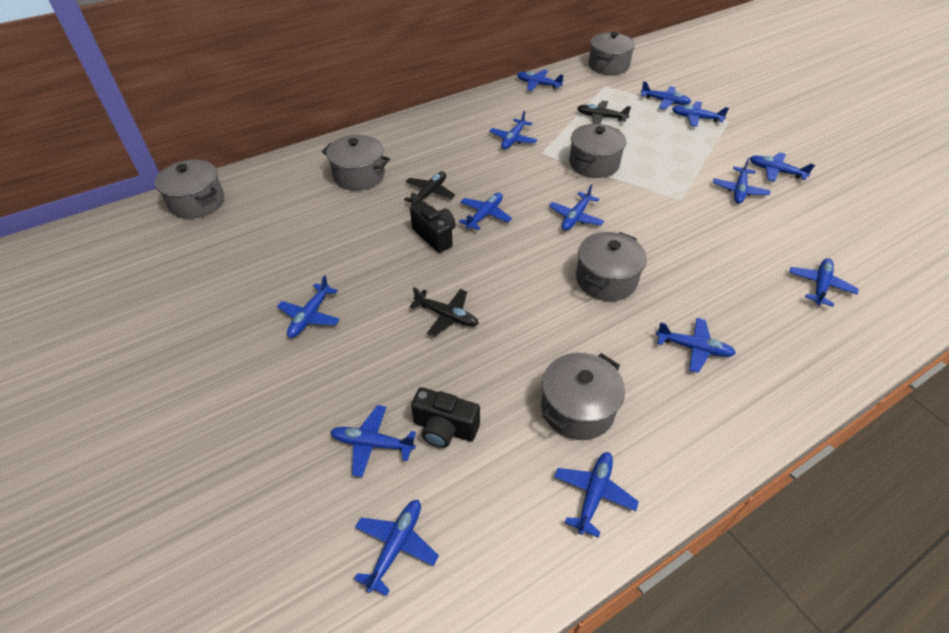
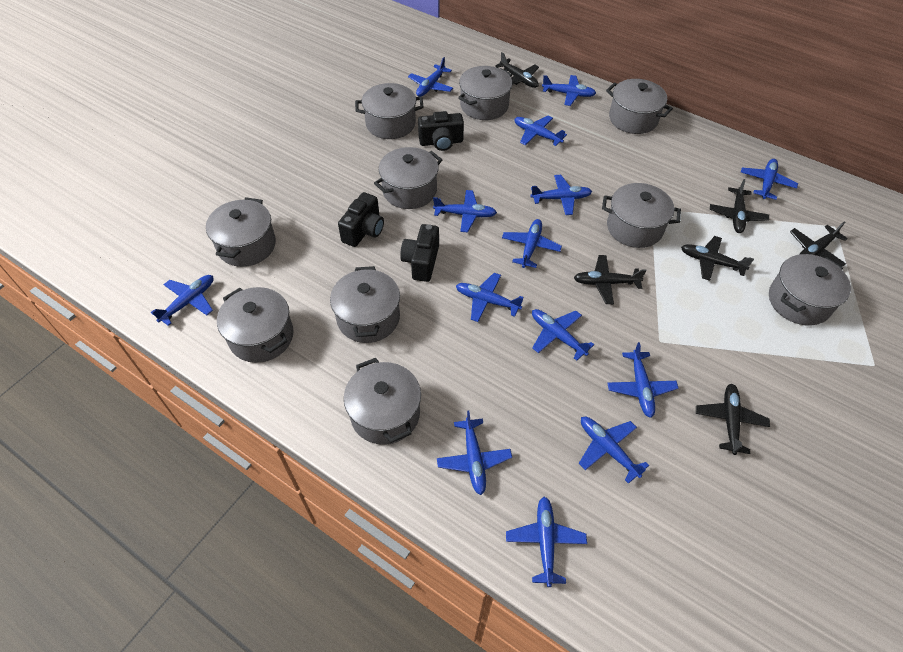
black camera: [410,201,456,253] [411,387,480,448] = 2 -> [338,192,384,247] [400,224,439,282] [418,111,464,151] = 3
black plane: [404,171,455,206] [409,287,479,337] [577,101,631,124] = 3 -> [495,52,539,88] [574,255,647,304] [681,236,754,281] [696,384,770,455] [710,179,769,233] [790,221,848,267] = 6
grey pot: [155,160,224,219] [322,135,390,191] [541,353,625,440] [569,124,626,178] [576,232,647,301] [589,32,635,75] = 6 -> [206,197,276,267] [217,287,294,363] [330,266,400,343] [344,358,421,445] [355,83,424,139] [374,147,442,209] [458,66,512,120] [602,183,681,248] [606,79,673,134] [769,254,851,326] = 10

